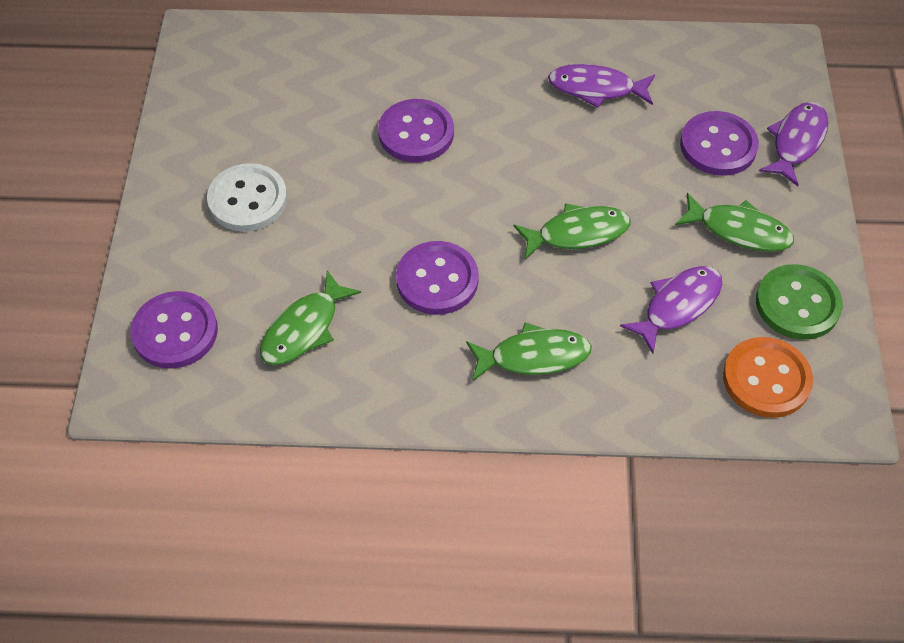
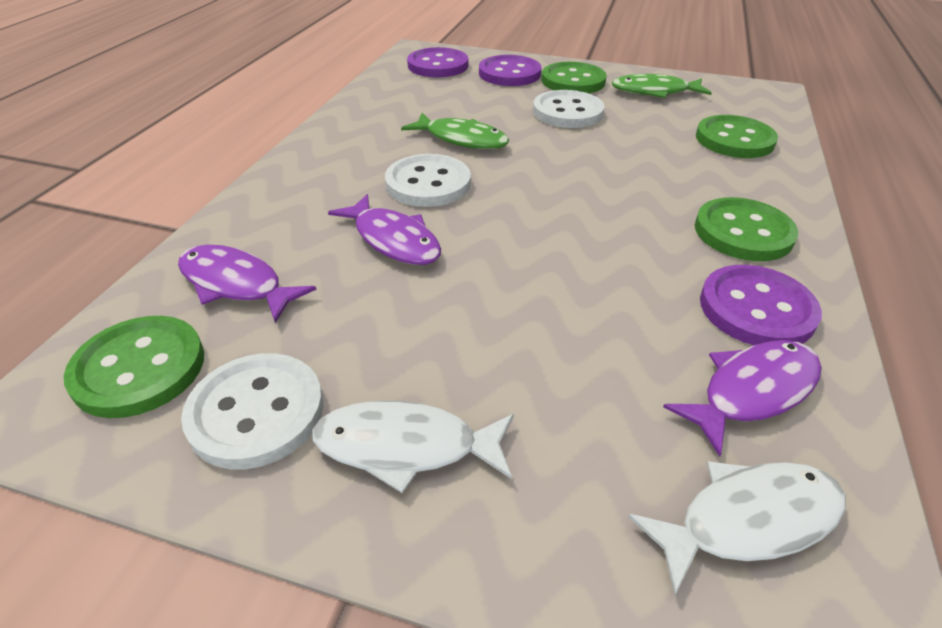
green button: [756,264,843,340] = 1 -> [64,316,204,418] [541,62,607,93] [695,197,798,261] [696,115,778,158] = 4
green fish: [260,270,361,365] [466,323,592,382] [514,203,631,260] [675,193,794,252] = 4 -> [401,113,509,149] [612,74,712,98] = 2
orange button: [723,337,813,418] = 1 -> none = 0
purple button: [130,291,218,369] [378,99,454,163] [396,241,479,315] [680,111,759,176] = 4 -> [407,47,468,77] [479,55,542,86] [700,265,822,345] = 3
white button: [207,163,287,232] = 1 -> [181,353,324,469] [385,154,471,207] [533,90,605,128] = 3
white fish: none = 0 -> [312,401,514,494] [628,461,846,595] = 2

